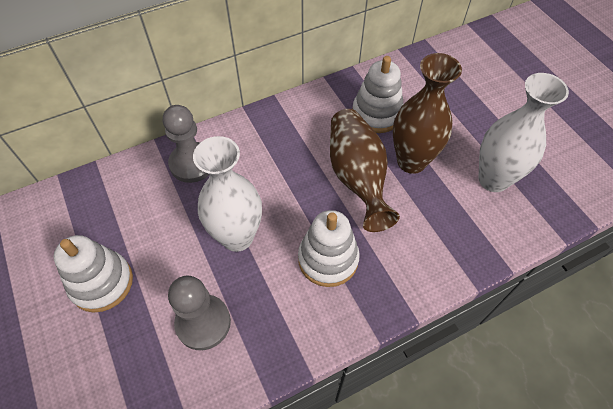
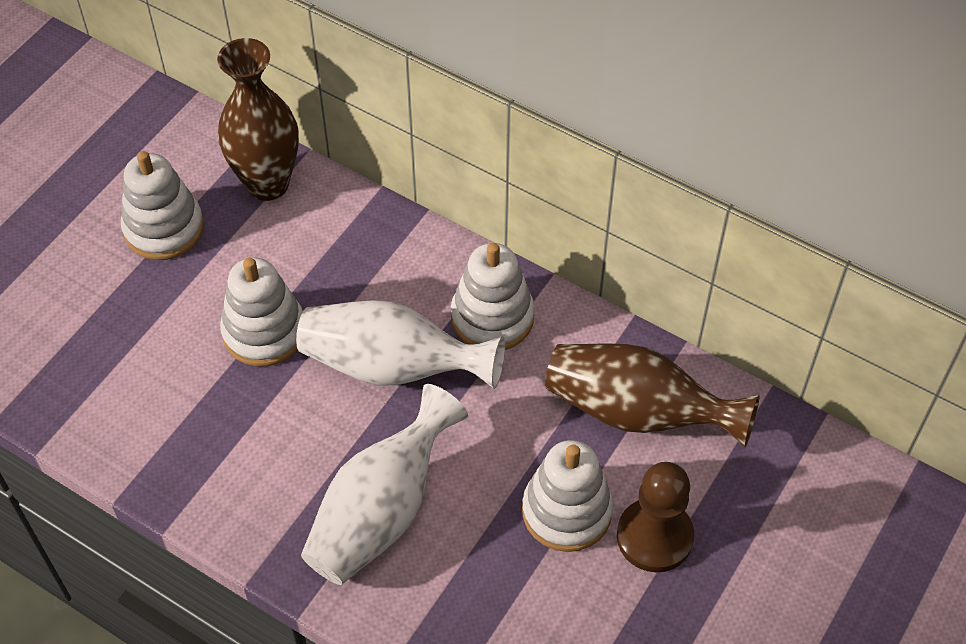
brown pawn: none = 0 -> [617,462,694,572] = 1
grey pawn: [163,105,210,183] [168,276,231,350] = 2 -> none = 0
white stacking toy: [54,235,133,313] [298,210,360,287] [352,56,404,133] = 3 -> [121,151,204,260] [220,258,303,366] [451,243,535,350] [522,440,613,552] = 4

